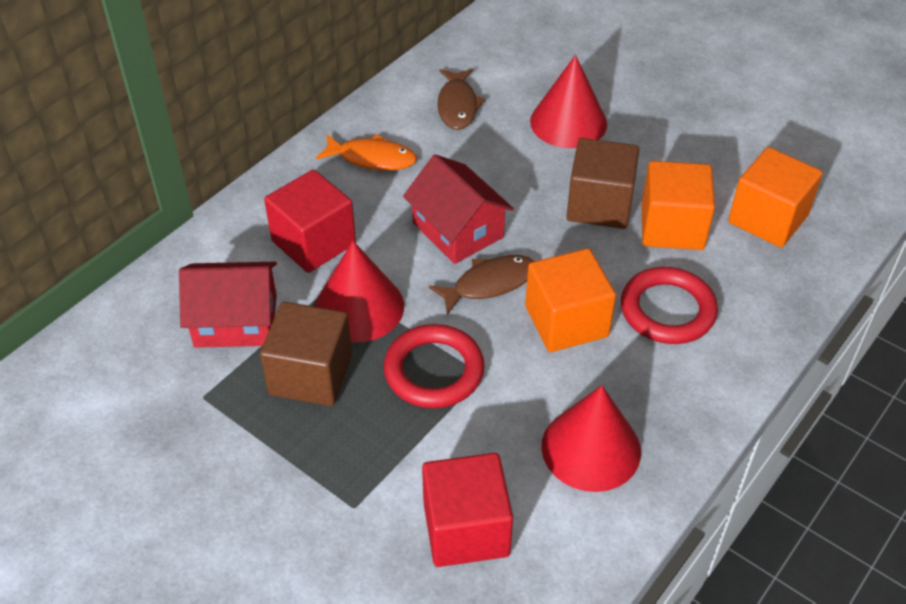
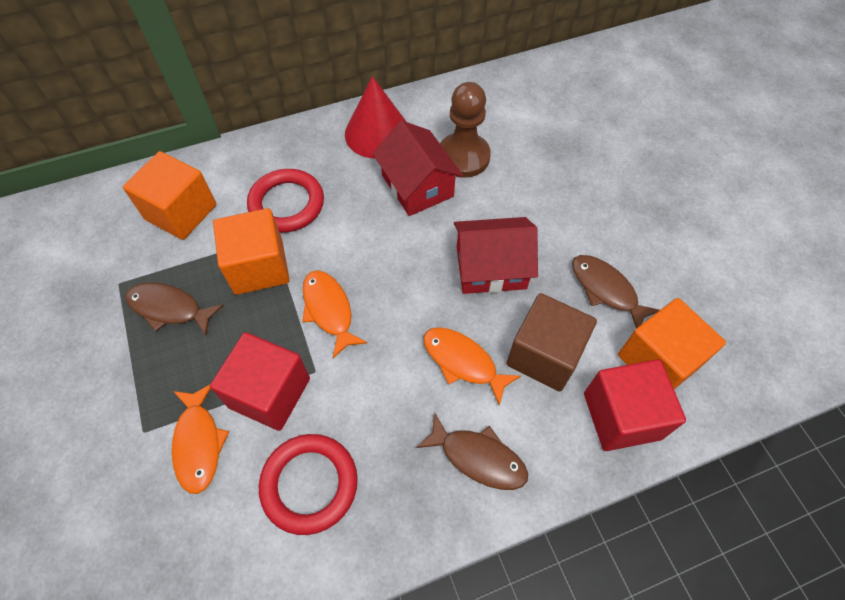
brown cube: [260,302,352,406] [567,138,639,229] = 2 -> [506,293,597,392] = 1
brown fish: [429,255,535,315] [437,69,486,130] = 2 -> [125,282,224,336] [416,413,528,490] [572,255,660,328] = 3
brown pawn: none = 0 -> [440,82,491,178] = 1
orange fish: [316,134,417,170] = 1 -> [172,385,229,494] [302,270,367,358] [423,327,521,406] = 3
red cone: [315,241,404,342] [530,55,607,148] [541,385,641,492] = 3 -> [345,76,406,159] = 1

